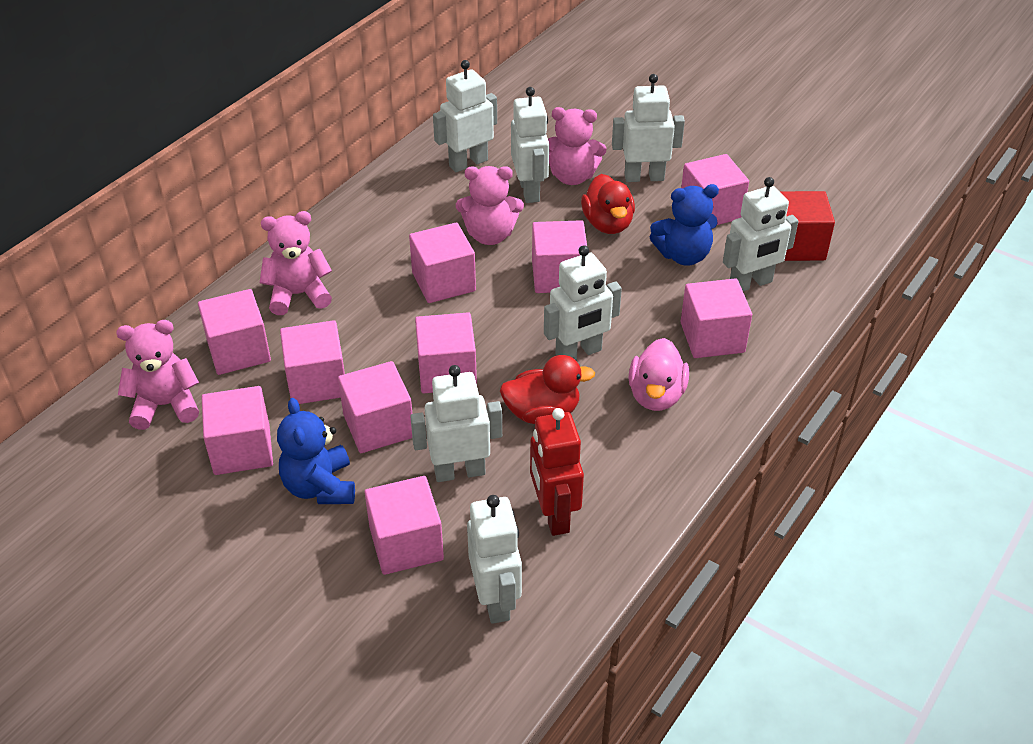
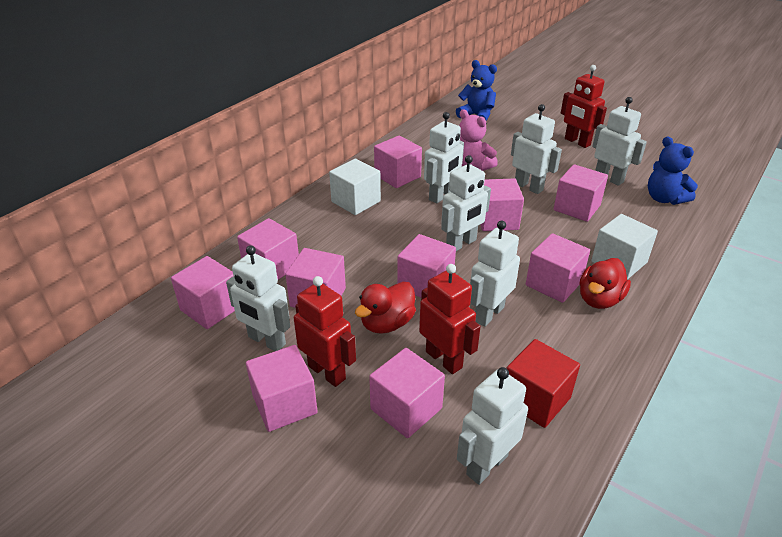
pink duck: [628,338,689,411] = 1 -> none = 0
pink teddy bear: [116,320,199,430] [260,211,332,315] [456,166,524,245] [548,107,606,185] = 4 -> [459,109,498,171] = 1
red robot: [530,408,584,536] = 1 -> [294,276,356,387] [419,264,481,374] [561,65,607,148] = 3
white cube: none = 0 -> [329,159,381,215] [591,214,658,280] = 2

